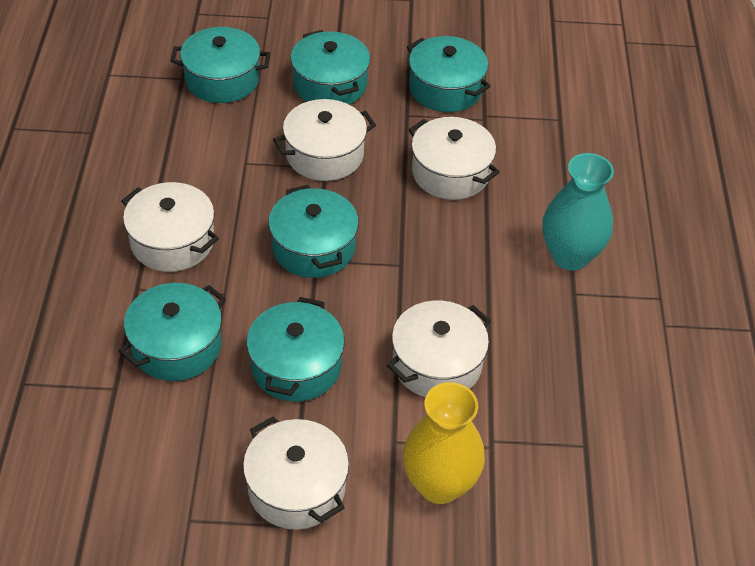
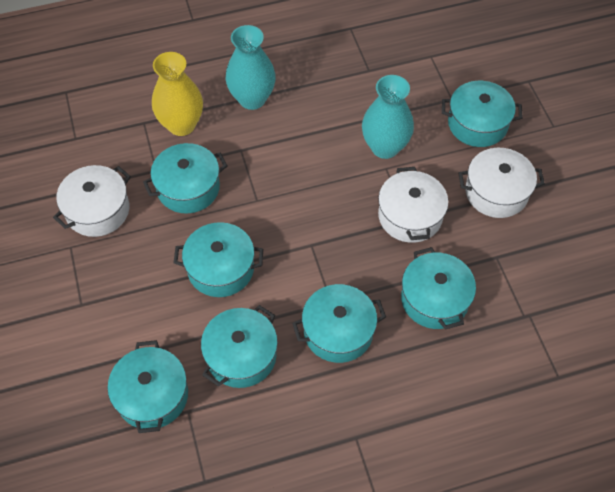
turquoise pot: [119,283,226,381] [170,27,270,103] [247,297,345,402] [268,185,359,278] [290,30,370,104] [407,36,491,112] = 6 -> [108,340,188,433] [143,143,228,213] [174,222,263,297] [201,305,278,388] [292,284,386,363] [401,247,476,330] [442,81,523,147] = 7
turquoise vase: [542,153,614,270] = 1 -> [226,25,276,110] [362,75,414,159] = 2
white pot: [121,182,219,272] [243,417,349,530] [273,99,376,181] [387,301,491,397] [408,117,500,200] = 5 -> [53,165,131,237] [378,167,449,243] [459,148,545,218] = 3

